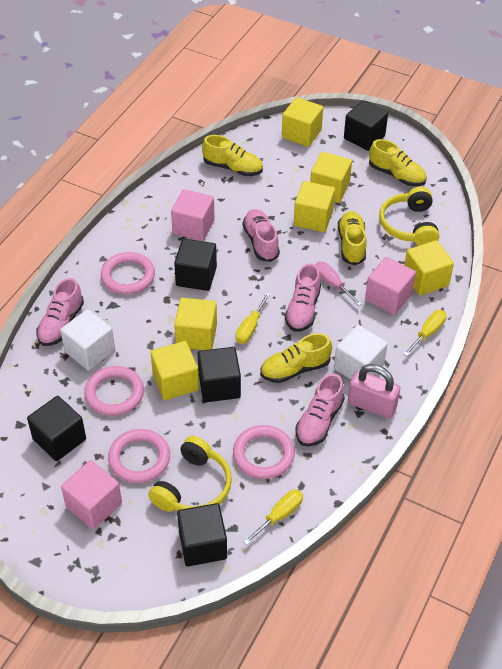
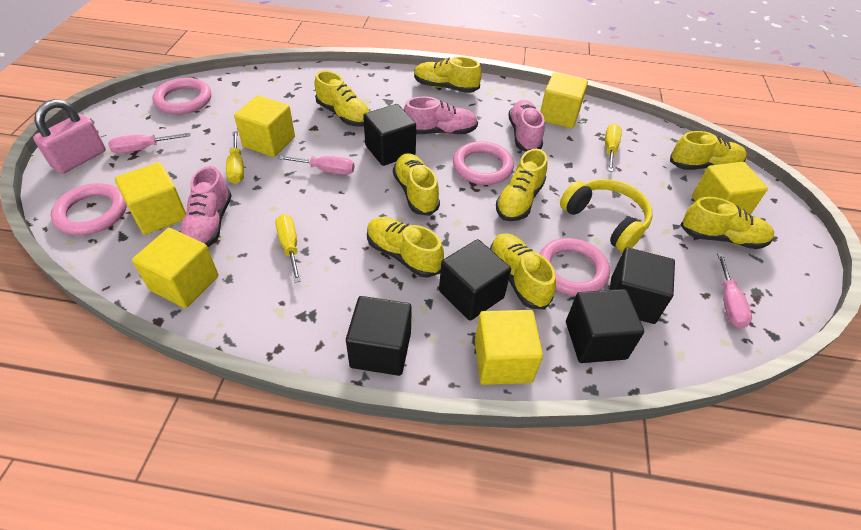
pink cube: [61,460,122,529] [171,189,215,241] [365,257,416,315] = 3 -> none = 0
pink screwdriver: [315,262,362,306] = 1 -> [108,133,190,153] [278,155,355,175] [717,253,752,328] = 3
pink shoe: [36,278,84,346] [243,209,280,262] [285,263,321,332] [296,373,345,446] = 4 -> [180,166,232,247] [404,96,478,135] [508,100,545,152] = 3
white cube: [60,309,115,371] [334,325,388,379] = 2 -> none = 0
yellow headphones: [148,436,232,512] [379,187,439,246] = 2 -> [560,179,653,252] = 1
yellow shoe: [202,135,263,176] [260,333,332,383] [338,211,366,265] [369,139,427,186] = 4 -> [315,71,371,127] [367,217,444,278] [393,153,440,216] [414,56,481,93] [490,233,556,309] [496,149,547,221] [670,131,747,170] [680,197,774,249] = 8

